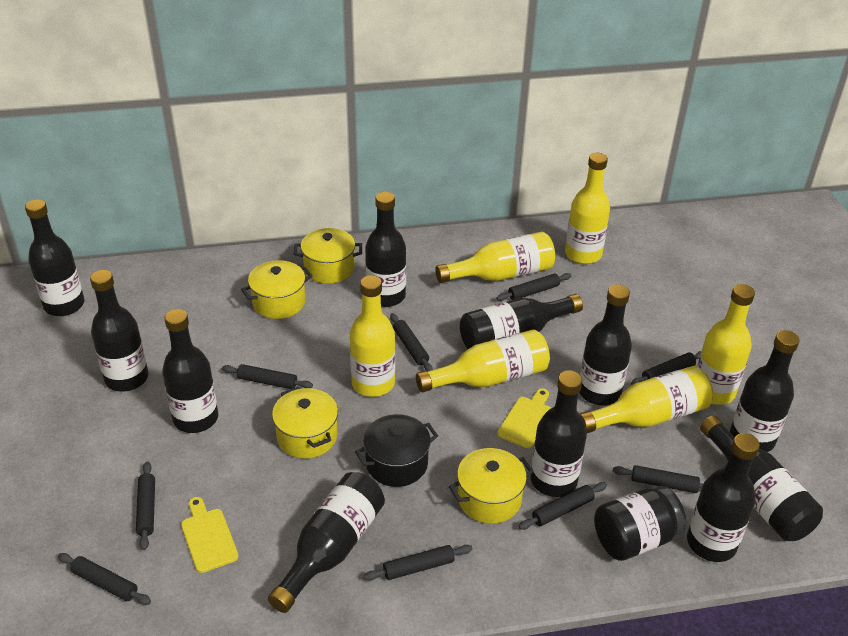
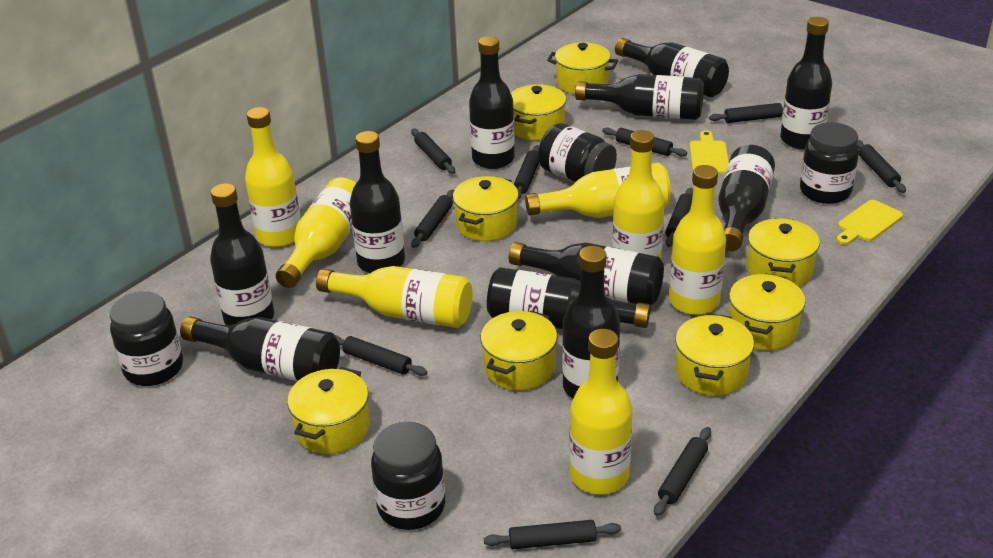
black jar: [594,486,686,561] = 1 -> [110,291,183,386] [371,422,445,530] [538,123,617,182] [800,122,859,204] = 4
black pot: [355,414,438,487] = 1 -> none = 0
black rolling pin: [58,553,151,605] [136,462,155,550] [222,364,313,389] [364,545,473,581] [390,313,433,371] [496,273,571,301] [518,482,607,530] [613,465,703,493] [631,351,701,385] = 9 -> [335,335,427,376] [411,128,455,174] [411,190,454,248] [484,520,621,549] [514,145,539,199] [602,127,687,156] [654,427,711,516] [665,188,693,247] [709,103,784,123] [857,140,906,193] = 10
yellow bottle: [350,275,395,397] [416,329,550,392] [435,231,555,283] [565,153,610,264] [580,366,713,433] [697,284,755,405] = 6 -> [245,107,301,247] [276,178,356,288] [316,266,473,328] [525,163,671,218] [569,329,633,494] [612,130,665,259] [669,165,726,315] = 7
yellow pot: [241,260,313,319] [272,387,338,459] [294,228,362,284] [449,448,534,524] = 4 -> [287,367,370,454] [453,176,519,241] [481,310,557,390] [511,84,566,141] [547,42,618,94] [675,314,754,396] [729,273,805,350] [747,218,820,287] = 8

